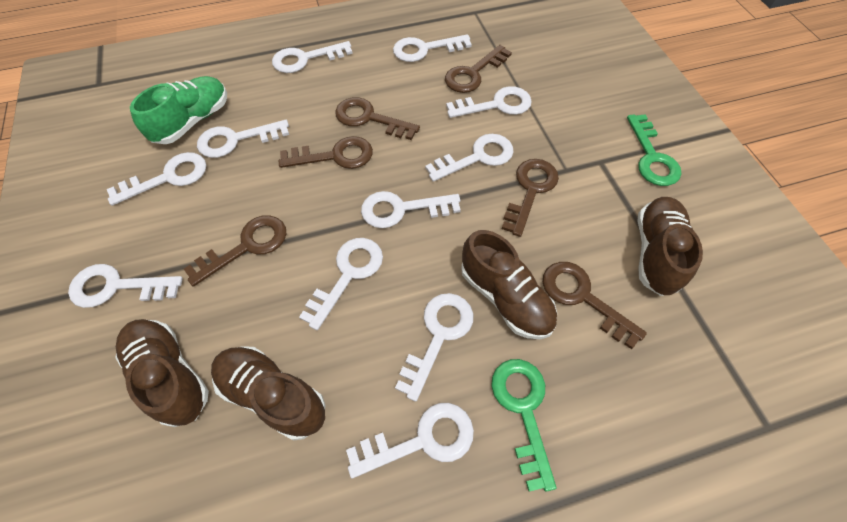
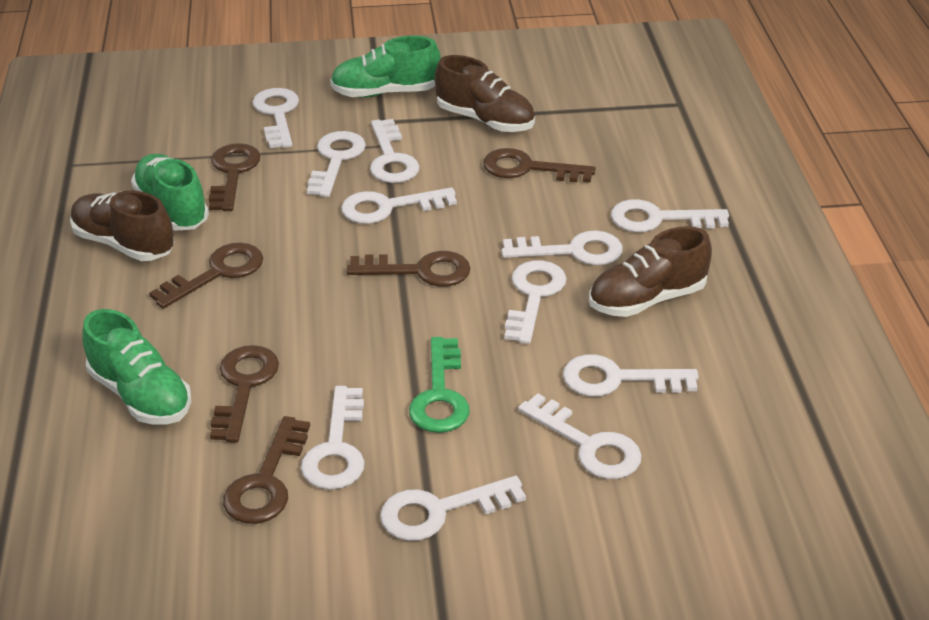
brown shoe: [115,319,209,427] [211,346,326,441] [461,230,557,339] [637,197,703,296] = 4 -> [70,191,174,261] [435,55,535,132] [589,226,712,317] = 3
green key: [491,359,557,492] [627,114,681,186] = 2 -> [409,337,470,433] = 1
green shoe: [130,76,227,144] = 1 -> [82,309,191,424] [131,154,209,231] [330,36,441,98] = 3

